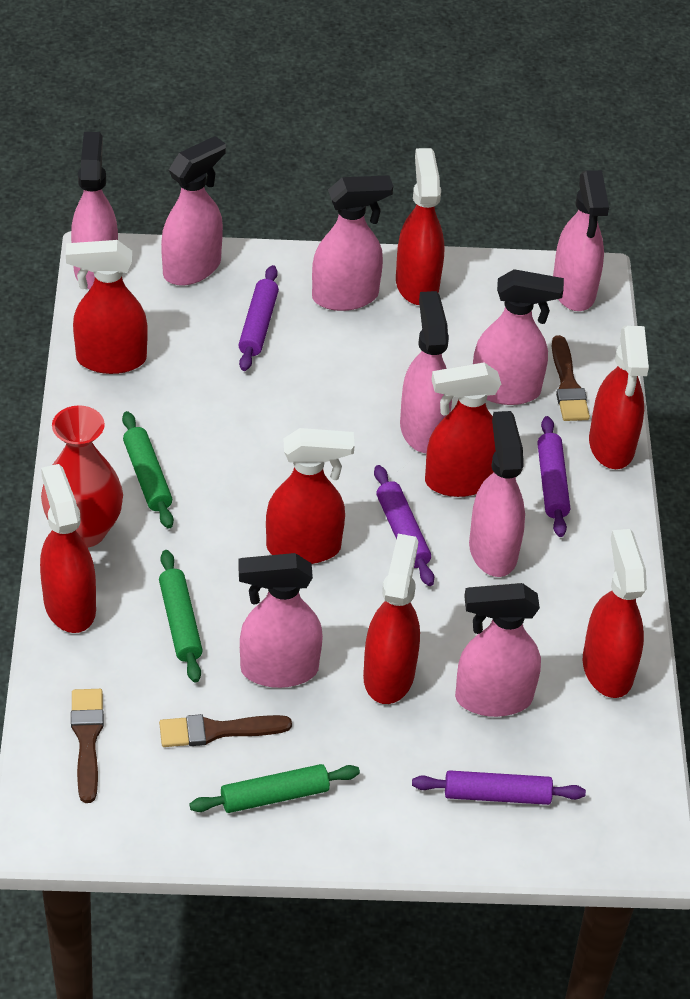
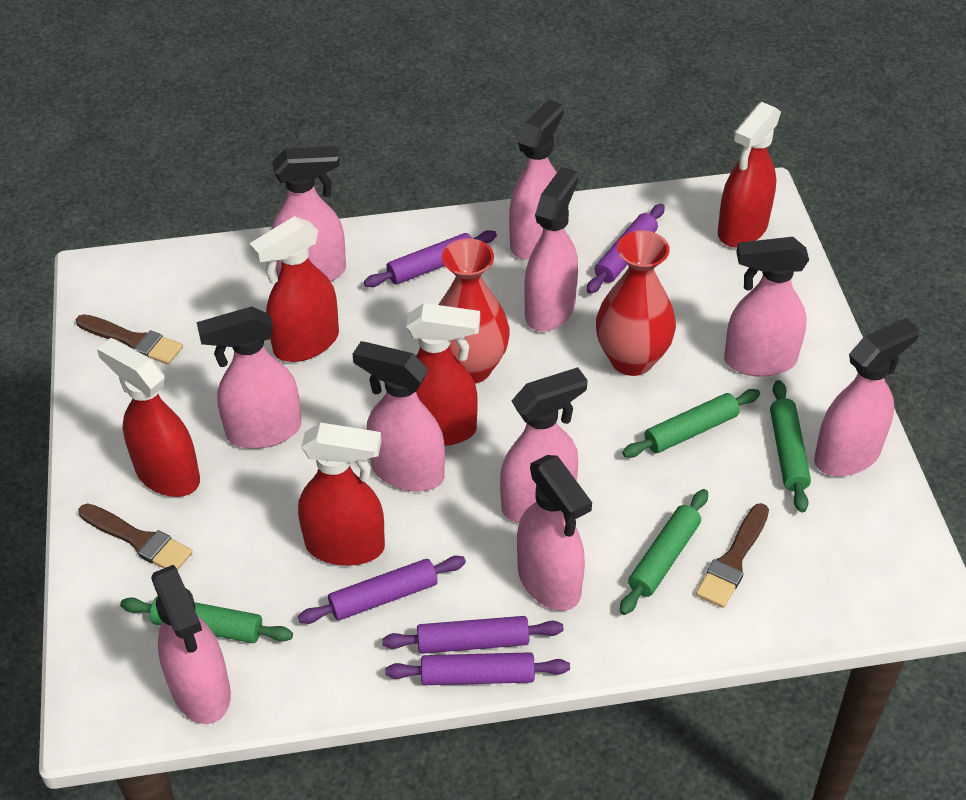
green rolling pin: [122,411,174,529] [159,550,203,683] [189,764,360,813] = 3 -> [120,596,293,643] [620,489,708,615] [622,389,760,458] [770,380,811,513] = 4
pink spray bottle: [71,132,118,289] [161,136,226,286] [238,553,323,688] [312,175,393,311] [400,291,452,453] [455,583,541,717] [469,411,525,577] [473,269,564,405] [553,170,609,311] = 9 -> [151,565,231,724] [197,306,301,449] [271,146,346,282] [352,341,445,491] [500,367,588,523] [509,100,564,259] [517,455,592,611] [524,167,579,332] [724,237,809,377] [814,318,920,476] = 10
purple rolling pin: [238,265,279,371] [374,465,434,586] [412,770,586,805] [537,416,570,537] = 4 -> [298,556,466,624] [364,230,497,287] [382,616,564,654] [385,652,570,685] [587,204,665,294] = 5
red spray bottle: [40,464,96,633] [66,240,148,374] [266,428,355,564] [363,534,420,704] [396,148,444,305] [425,363,501,497] [583,529,647,698] [589,326,649,469] = 8 -> [97,338,200,497] [249,216,339,362] [298,422,385,566] [406,303,480,446] [718,102,781,248] = 5
red vase: [41,405,123,548] = 1 -> [439,239,510,383] [596,230,676,376] = 2

